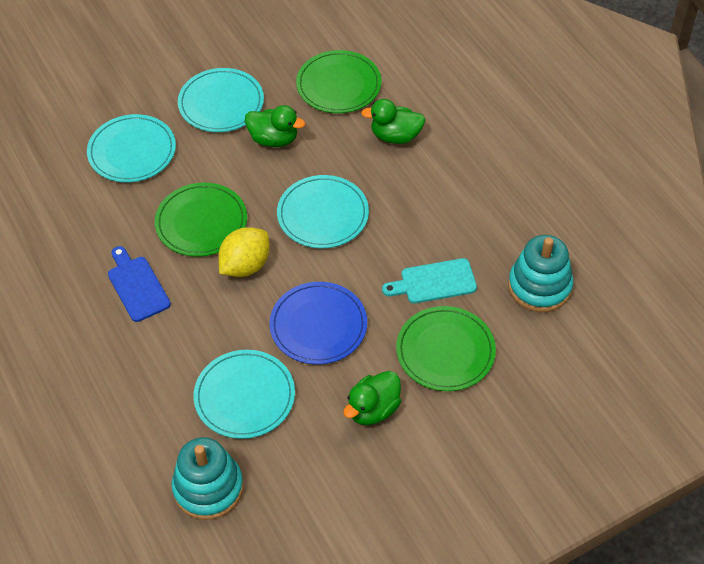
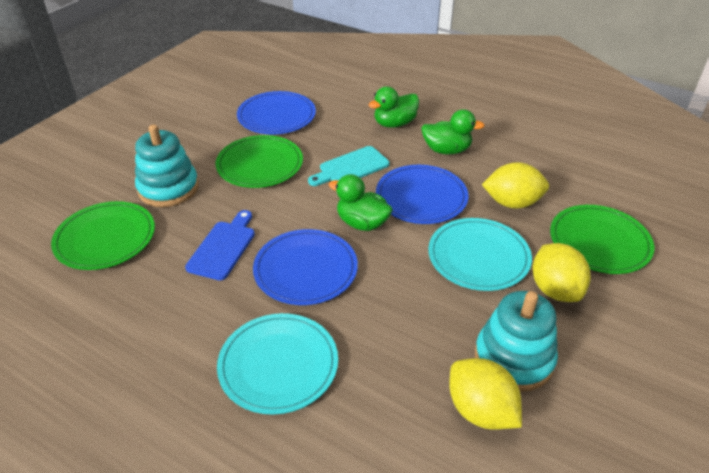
blue plate: [270,282,367,364] = 1 -> [237,91,316,135] [253,229,358,305] [376,165,469,224] = 3
turquoise plate: [87,114,176,182] [178,68,264,132] [194,350,295,439] [277,175,369,248] = 4 -> [217,313,338,415] [428,218,532,291] = 2
yellow lemon: [218,227,270,277] = 1 -> [449,358,522,430] [482,162,549,208] [533,243,591,302] = 3

